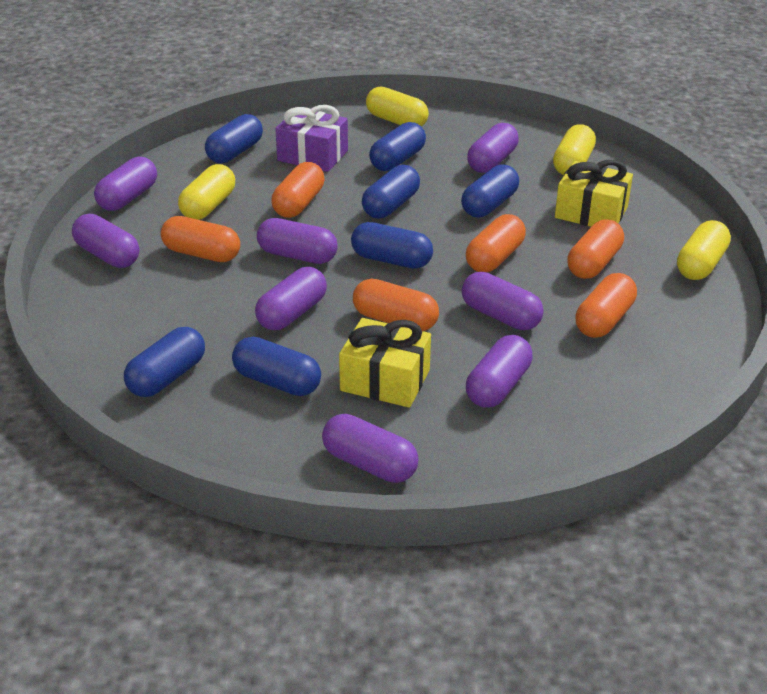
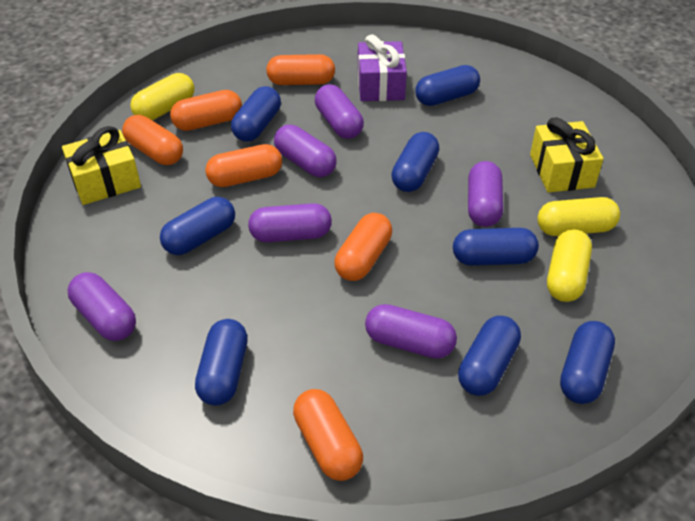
blue capsule: [124,327,205,397] [205,114,263,163] [232,337,321,396] [351,222,433,269] [362,165,420,219] [369,122,426,171] [461,164,519,218] = 7 -> [160,197,235,255] [195,319,248,406] [231,86,281,142] [391,132,439,192] [415,65,480,106] [453,228,539,266] [458,316,521,396] [560,321,615,404] = 8
purple capsule: [72,214,139,268] [94,157,157,211] [255,267,327,330] [257,218,338,264] [322,414,418,483] [462,272,544,330] [466,335,533,408] [467,123,519,173] = 8 -> [68,272,136,341] [248,203,332,242] [274,125,337,177] [315,84,364,139] [365,304,457,359] [468,161,503,227] = 6
yellow capsule: [178,164,235,220] [366,86,429,126] [553,124,596,175] [677,220,731,280] = 4 -> [130,73,195,120] [537,197,620,236] [547,229,592,302] = 3

